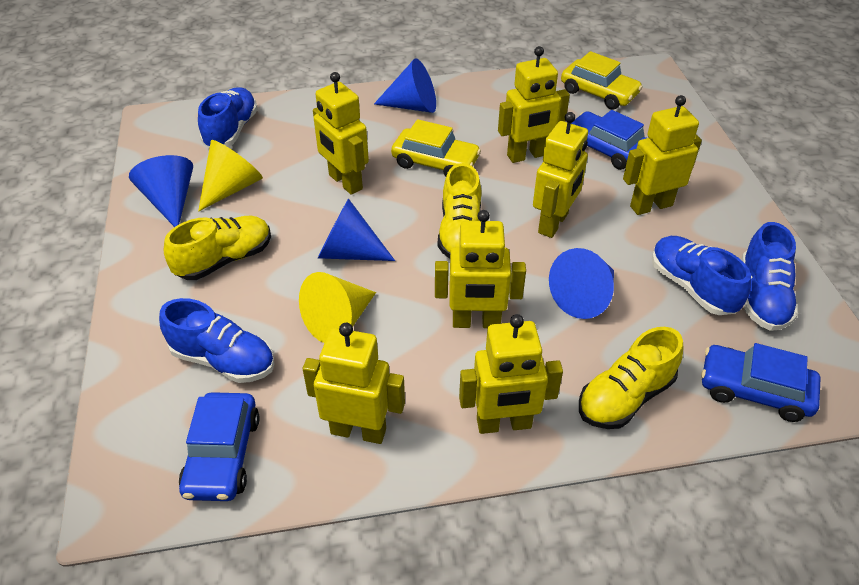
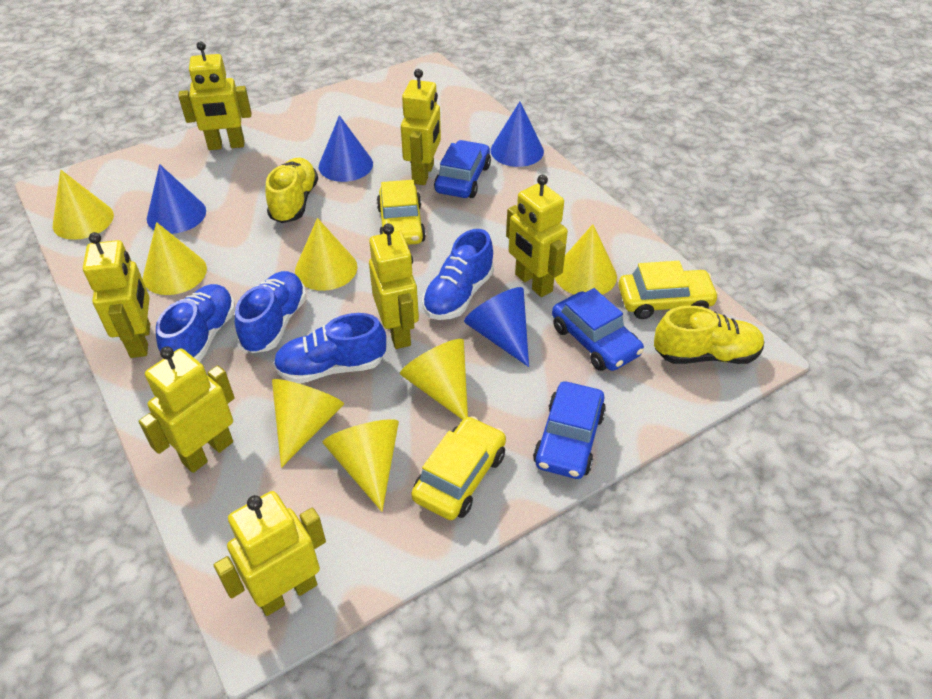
yellow car: [391,119,481,177] [561,51,643,110] = 2 -> [377,180,426,245] [411,416,506,520] [618,261,719,319] = 3
yellow cone: [198,140,263,211] [299,272,376,343] = 2 -> [53,170,114,240] [143,222,207,295] [272,379,344,468] [295,218,357,291] [323,419,399,512] [400,339,468,420] [555,224,617,295] = 7
yellow shoe: [164,216,271,280] [438,163,482,259] [579,327,683,429] = 3 -> [265,158,318,223] [654,306,764,364] = 2

